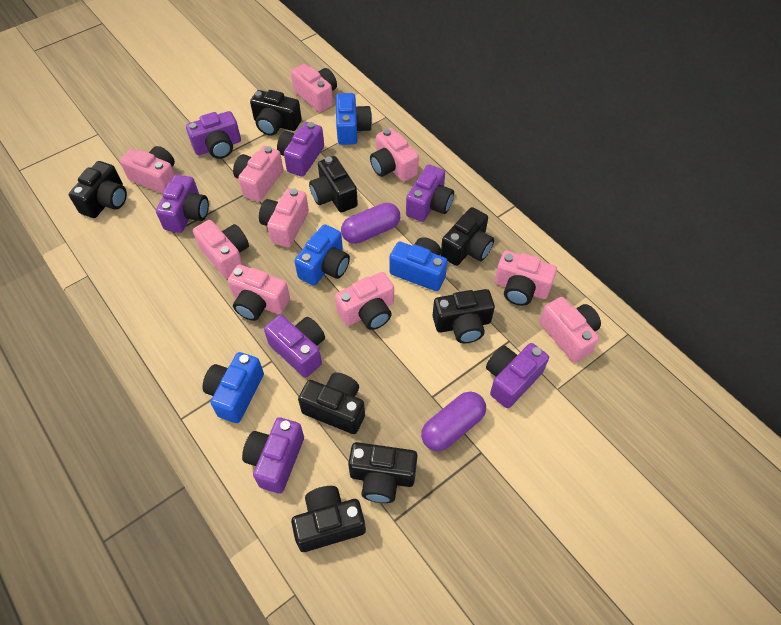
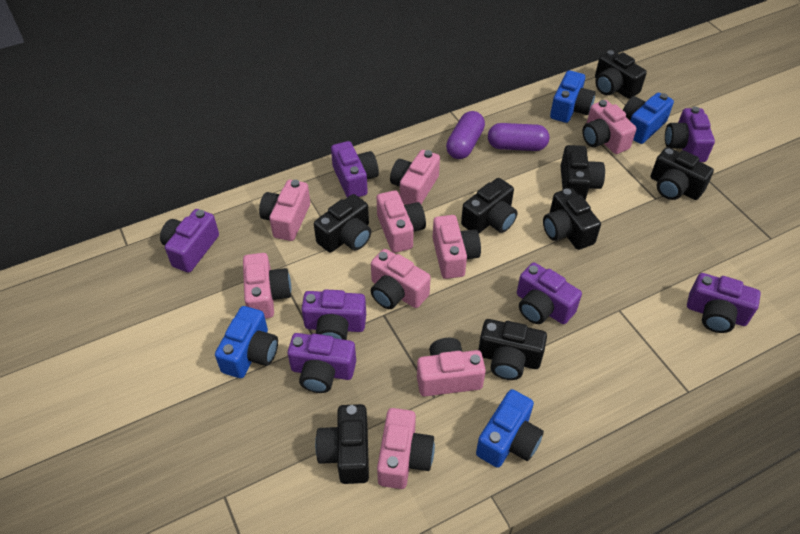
pink camera: [120,146,175,194] [193,220,249,278] [228,265,290,321] [233,146,283,202] [259,188,309,247] [291,64,337,112] [335,272,394,330] [370,128,419,182] [495,251,557,306] [540,297,601,363] = 10 -> [243,253,291,319] [259,180,310,241] [371,249,431,309] [377,190,426,253] [377,408,435,489] [390,150,440,205] [417,338,486,396] [433,215,481,279] [582,100,637,154] = 9

